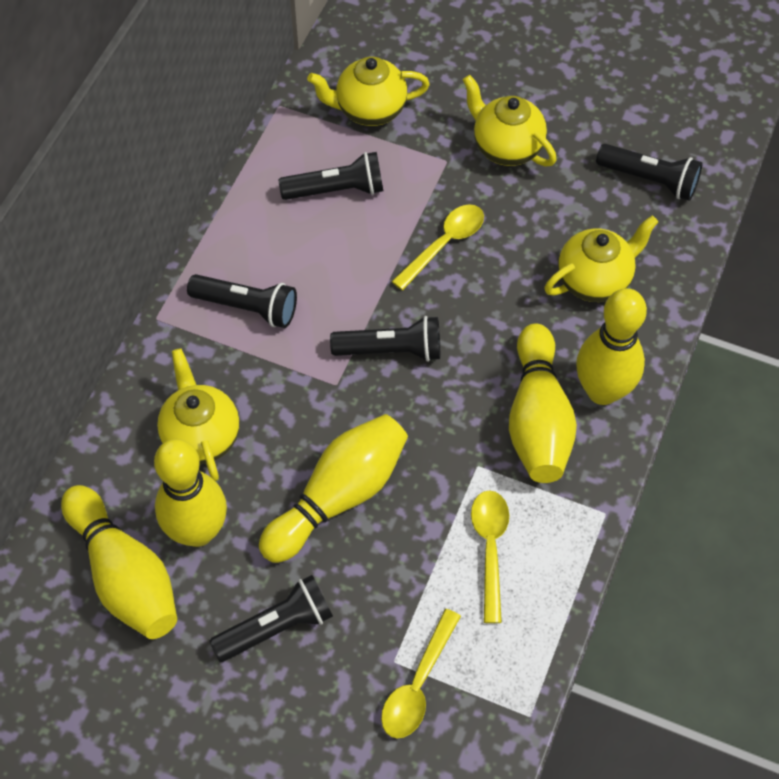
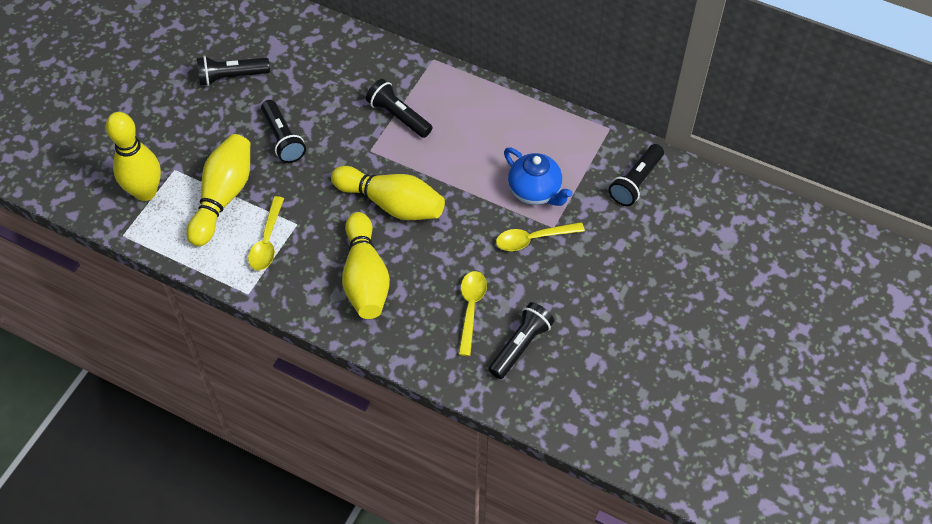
blue teapot: none = 0 -> [504,148,572,206] = 1
yellow bowling pin: [61,485,177,639] [154,439,227,547] [259,414,408,563] [509,324,577,483] [576,288,647,405] = 5 -> [106,112,161,201] [186,134,250,246] [331,166,445,220] [342,212,390,319] = 4
yellow teapot: [157,348,240,481] [307,57,430,126] [463,75,557,166] [544,215,658,302] = 4 -> none = 0

